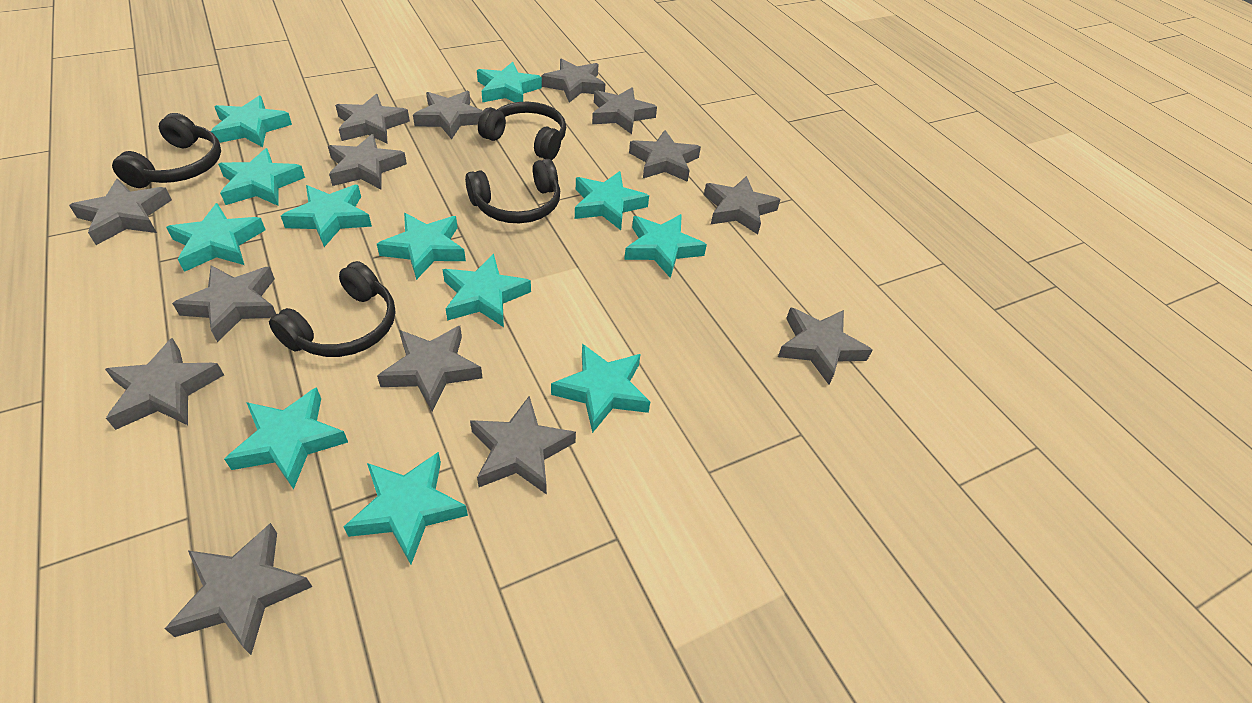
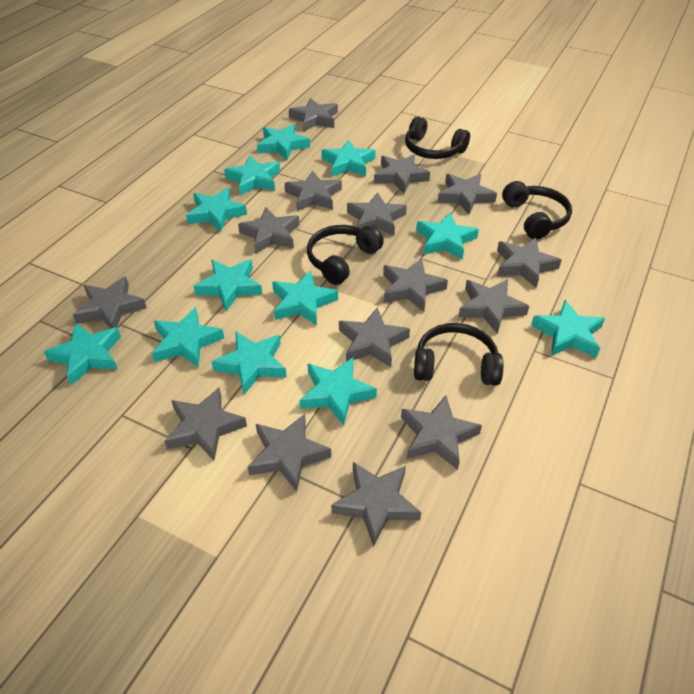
grey star: [69,179,172,245] [105,338,224,430] [165,523,312,655] [172,265,276,342] [328,134,407,189] [335,94,410,144] [377,326,483,411] [413,91,483,139] [470,396,576,495] [541,58,605,103] [592,87,657,134] [629,130,701,182] [704,176,781,234] [778,307,872,384] = 14 -> [73,276,147,329] [164,388,247,460] [238,207,299,254] [248,414,331,492] [284,170,342,211] [289,98,338,131] [331,462,421,547] [339,307,410,367] [347,192,407,236] [374,154,430,194] [383,258,448,312] [401,395,482,470] [438,174,497,214] [458,279,529,334] [497,238,562,288] = 15

